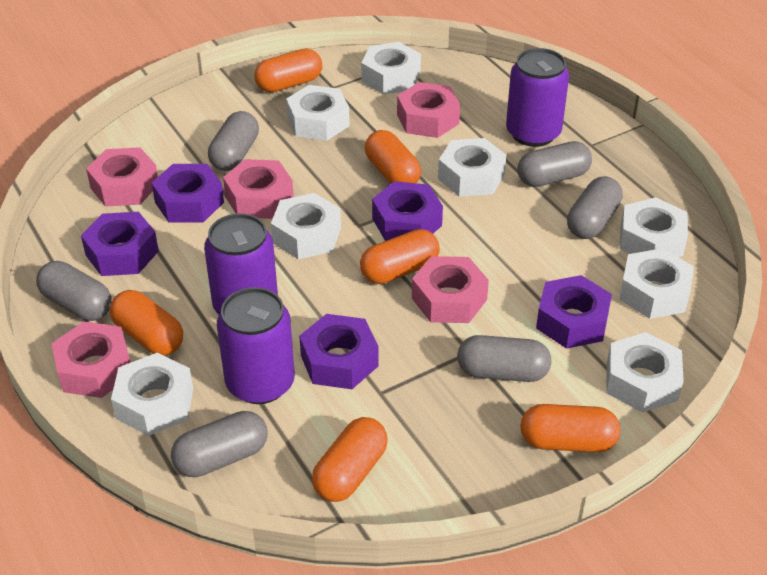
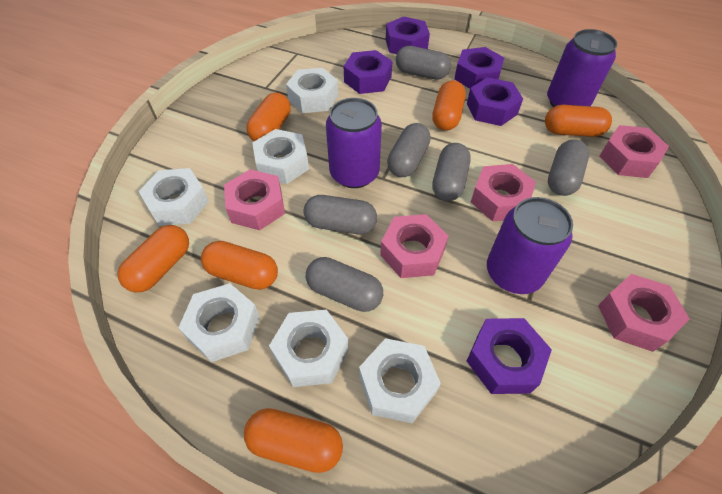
white nut: [111,353,193,436] [271,193,341,259] [286,85,350,141] [361,42,421,95] [438,138,506,197] [607,332,684,413] [619,248,694,319] [620,197,688,257] = 8 -> [139,168,209,226] [178,283,260,362] [252,129,309,184] [269,310,349,387] [286,68,338,113] [359,338,441,423] = 6

